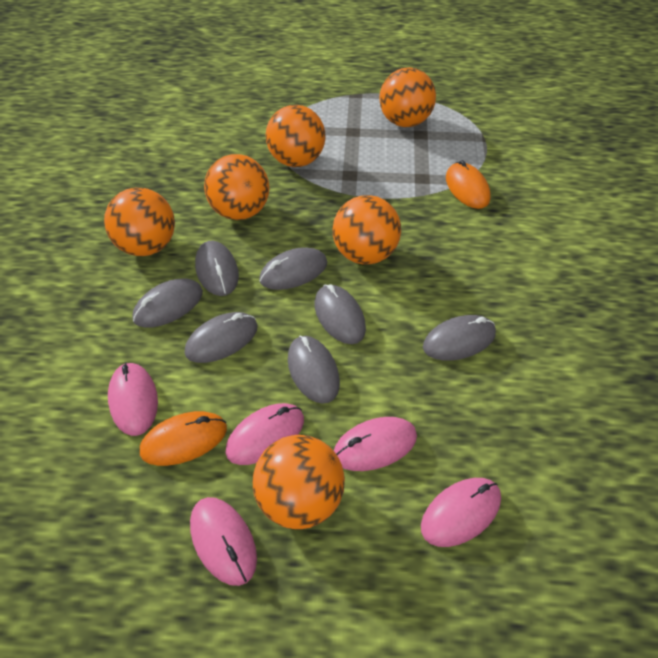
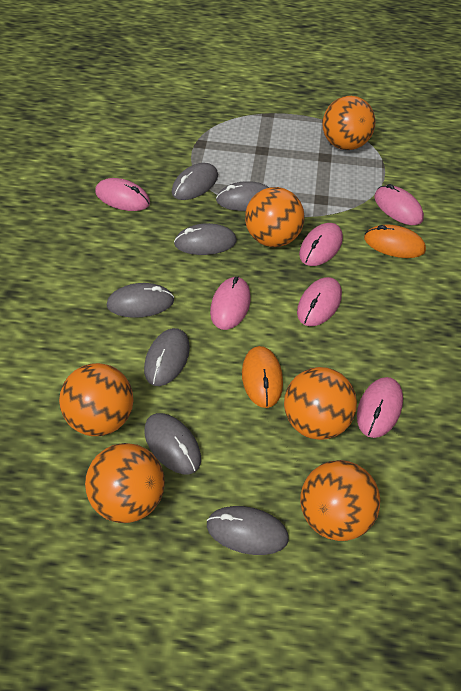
pink mouse: [108,362,158,436] [190,497,257,586] [225,403,304,465] [334,417,417,471] [421,478,501,547] = 5 -> [95,178,150,211] [210,277,251,330] [297,277,342,326] [299,223,343,266] [357,377,403,438] [374,184,424,225] = 6

